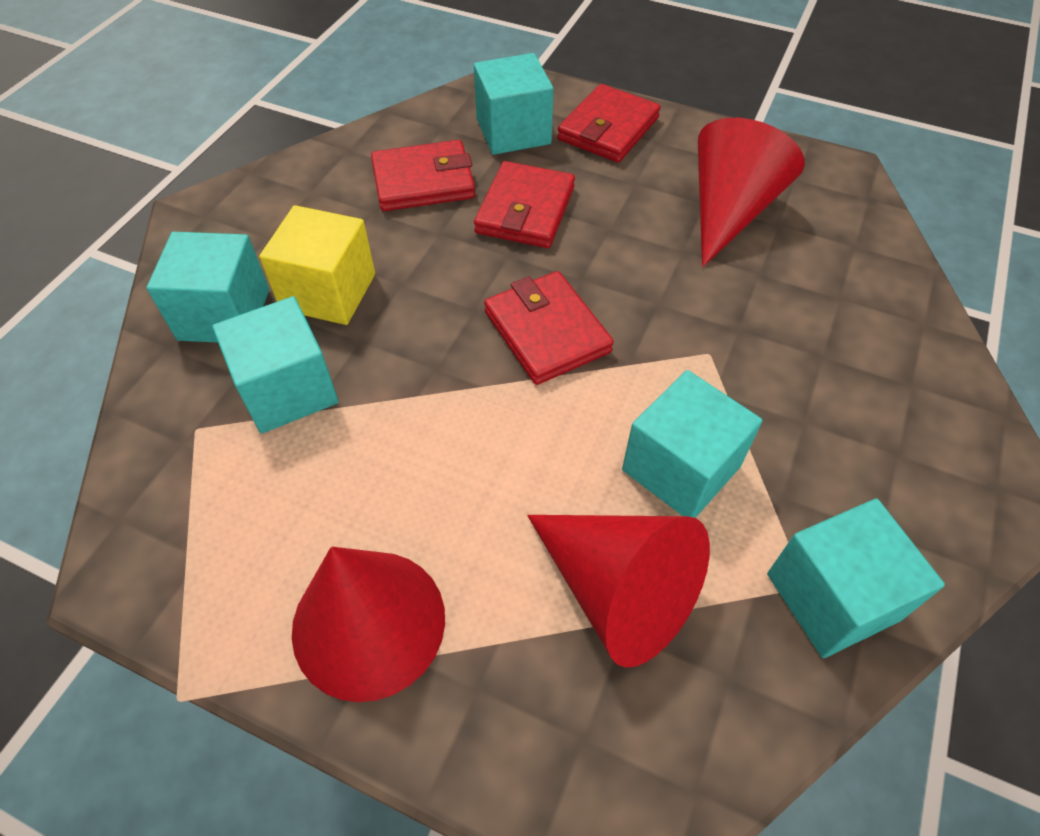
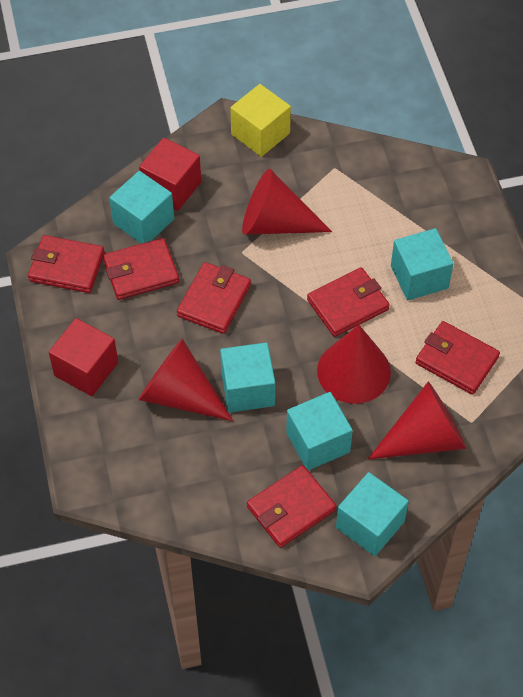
red cone: [292,546,445,702] [527,515,710,668] [698,118,805,267] = 3 -> [138,339,233,421] [242,169,332,235] [317,325,391,404] [368,382,466,459] = 4
red cube: none = 0 -> [49,318,118,396] [139,138,201,211] = 2
red wallet: [371,140,475,211] [474,161,575,248] [484,271,614,385] [557,84,661,163] = 4 -> [28,235,105,293] [103,238,179,300] [177,262,251,334] [247,465,337,548] [307,267,390,337] [415,321,500,395] = 6

